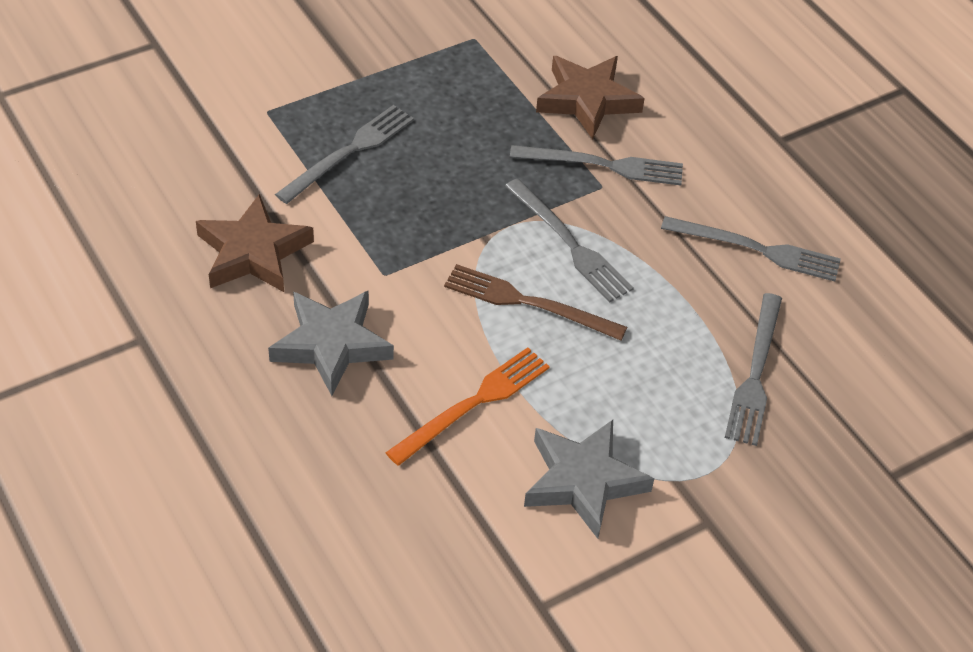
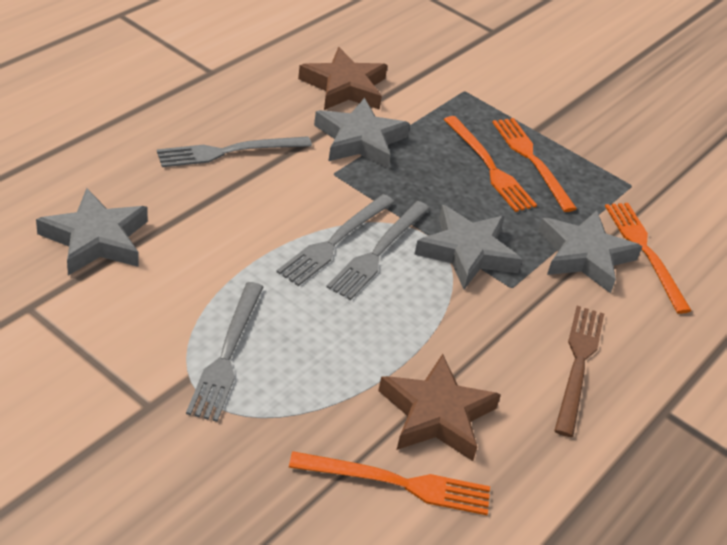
grey fork: [275,105,414,204] [505,179,634,303] [510,145,683,186] [661,216,841,282] [725,293,782,446] = 5 -> [157,136,312,167] [186,282,263,422] [276,194,394,286] [326,201,430,300] = 4
grey star: [268,290,394,396] [524,420,654,539] = 2 -> [36,188,148,275] [314,98,410,169] [414,205,523,289] [538,210,642,293] = 4
orange fork: [386,347,550,466] = 1 -> [289,451,490,515] [444,116,537,212] [492,118,577,212] [605,203,692,314] = 4

